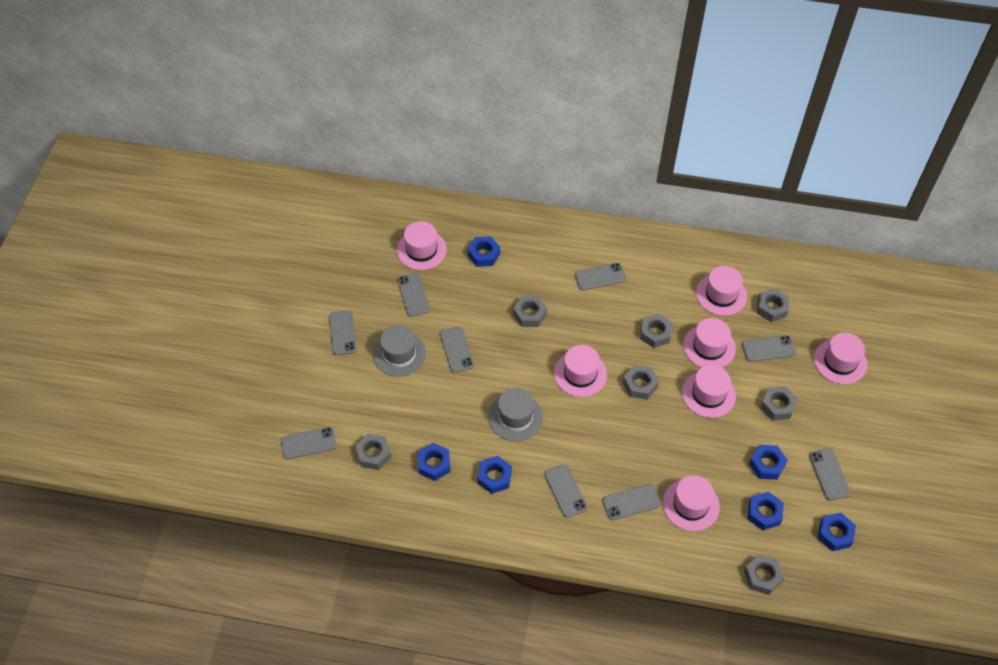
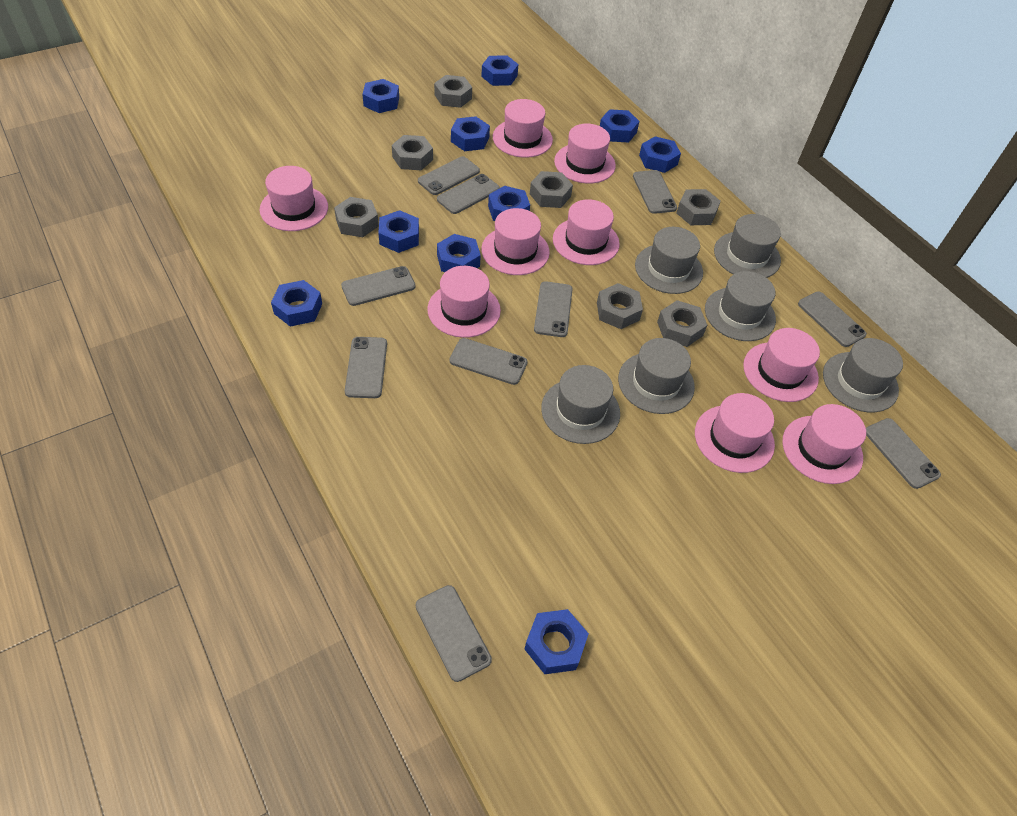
blue nut: [418,443,450,481] [468,236,500,267] [477,456,512,494] [747,492,784,530] [749,445,788,480] [818,513,856,551] = 6 -> [271,280,322,327] [362,79,399,113] [378,210,419,253] [437,234,481,272] [451,116,490,151] [481,55,518,86] [488,186,530,221] [524,609,589,674] [600,109,639,143] [639,136,681,173] = 10
grey hat: [373,325,426,377] [489,388,543,441] = 2 -> [541,365,620,444] [618,338,695,414] [635,227,703,294] [705,271,776,341] [714,214,781,278] [823,338,903,412] = 6
grey phone: [281,427,337,460] [329,310,357,355] [397,273,430,317] [440,326,474,373] [544,464,587,518] [575,263,626,291] [602,484,660,520] [742,335,796,362] [809,448,851,501] = 9 -> [341,266,416,306] [345,337,387,398] [416,585,492,682] [418,156,480,195] [437,174,500,214] [449,338,527,385] [534,281,573,337] [633,170,677,214] [798,291,867,347] [866,418,941,489] = 10
pink hat: [397,221,447,270] [554,345,607,397] [663,475,720,531] [682,365,736,418] [683,318,736,368] [696,266,747,316] [814,333,867,384] = 7 -> [260,166,328,231] [427,266,501,338] [481,208,550,275] [493,99,553,158] [553,199,620,265] [554,124,616,183] [695,393,775,473] [743,328,820,402] [782,404,866,484] = 9

